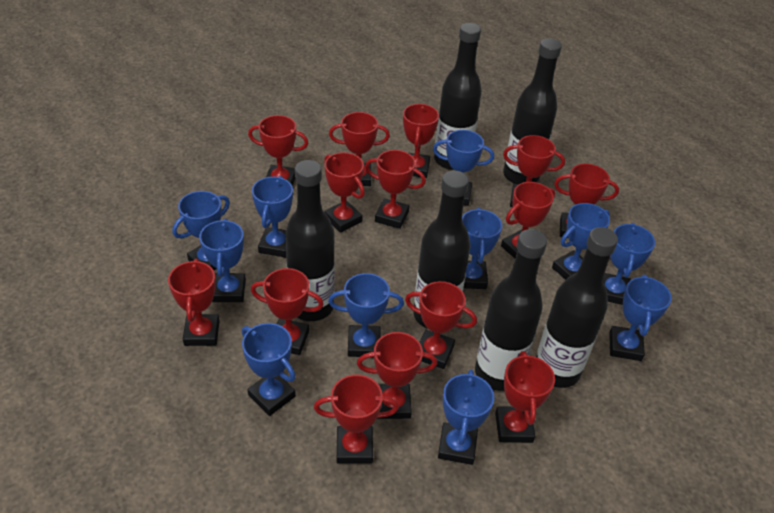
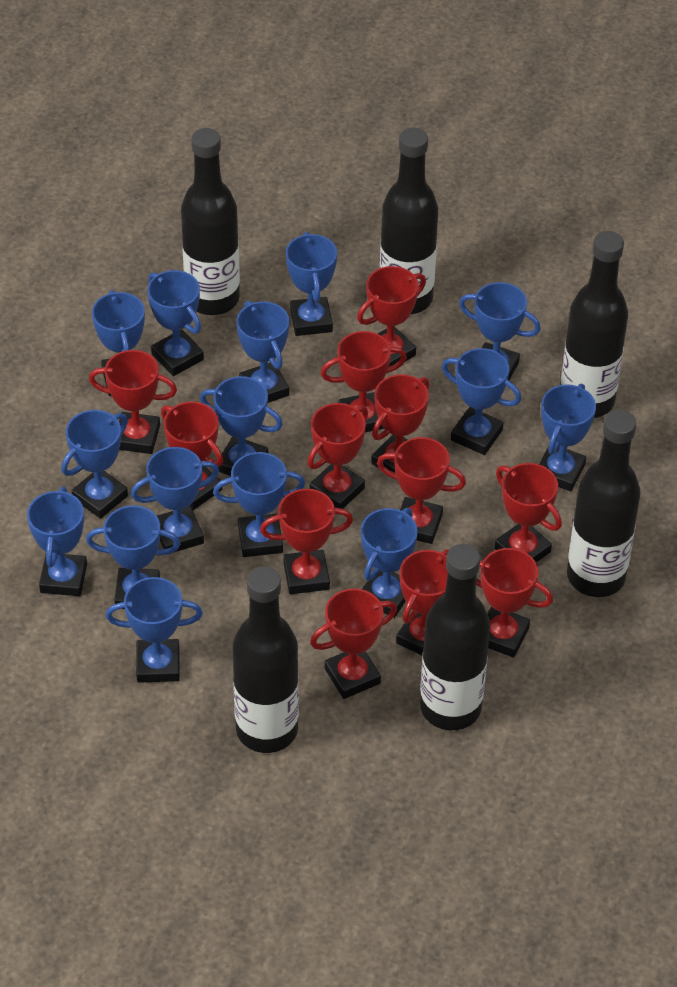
blue trophy: [172,191,230,270] [199,218,246,302] [242,323,296,416] [252,176,293,258] [328,273,404,357] [433,130,494,206] [438,369,494,465] [462,208,502,289] [552,203,610,280] [603,223,655,305] [609,275,672,361] = 11 -> [27,487,87,596] [61,410,128,519] [86,505,180,609] [92,290,145,396] [106,577,203,683] [131,447,219,552] [147,270,204,376] [200,376,283,476] [213,452,305,557] [236,301,289,403] [286,232,337,336] [361,508,418,618] [442,348,521,455] [459,282,541,380] [539,384,596,491] = 15
red trophy: [168,259,220,346] [248,115,308,186] [251,268,324,355] [314,374,399,463] [324,152,365,233] [329,112,390,186] [357,332,437,419] [365,150,426,229] [403,104,439,178] [405,281,477,369] [495,351,555,443] [501,182,555,258] [503,135,565,207] [554,164,619,238] = 14 -> [89,350,177,454] [161,402,223,510] [260,489,353,594] [307,403,368,509] [310,588,397,699] [321,331,407,432] [357,266,426,366] [371,374,430,472] [377,437,466,544] [396,549,449,656] [476,548,553,657] [495,463,562,562] = 12

